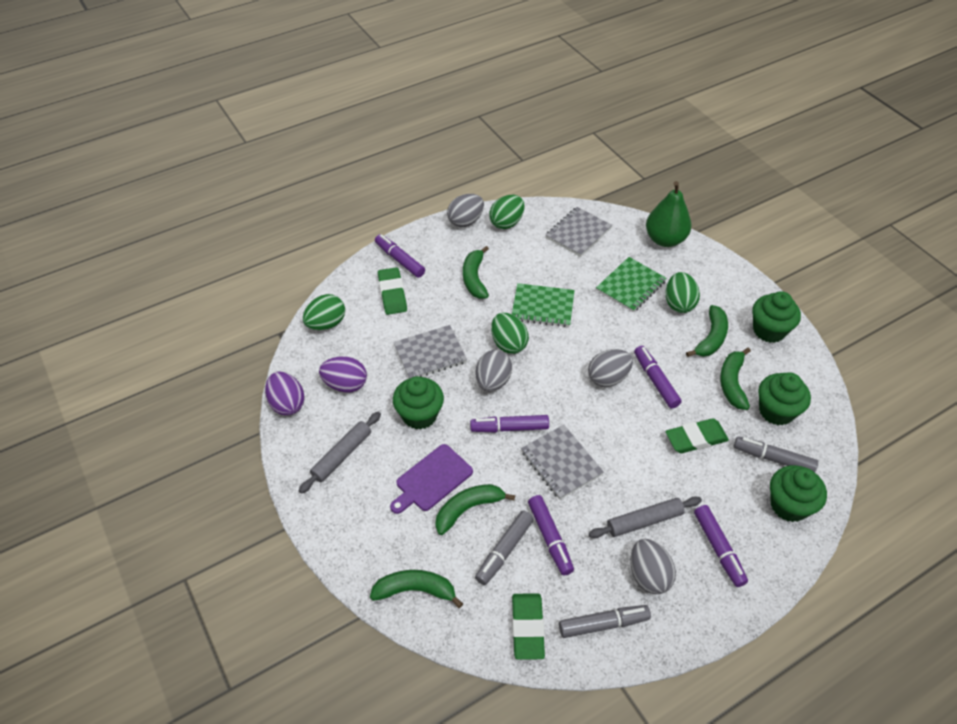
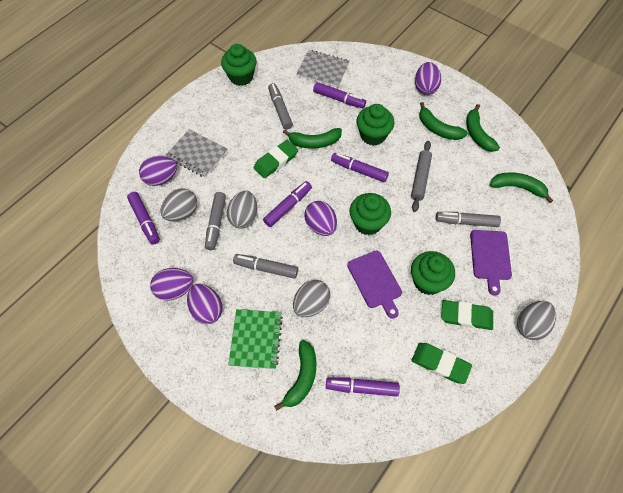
green egg: [303,294,345,330] [489,195,525,229] [491,313,529,354] [665,272,700,313] = 4 -> none = 0
green notebook: [512,283,575,327] [596,257,666,312] = 2 -> [228,309,283,369] = 1
green pear: [646,181,691,247] = 1 -> none = 0
grey marker: [475,510,534,585] [559,605,651,638] [734,436,818,472] = 3 -> [205,192,226,250] [233,254,298,279] [268,83,293,130] [436,212,501,227] = 4
grey notebook: [393,325,467,378] [521,425,604,500] [546,207,612,257] = 3 -> [166,129,228,178] [297,50,349,87] = 2
grey rolling pin: [299,412,381,494] [589,496,702,538] = 2 -> [411,141,432,212] = 1
purple cutting board: [390,444,473,514] = 1 -> [347,250,402,319] [470,230,512,296] = 2
purple egg: [265,372,305,416] [319,356,367,393] = 2 -> [139,156,177,186] [150,268,194,300] [187,284,223,324] [304,201,337,236] [415,62,441,95] = 5

